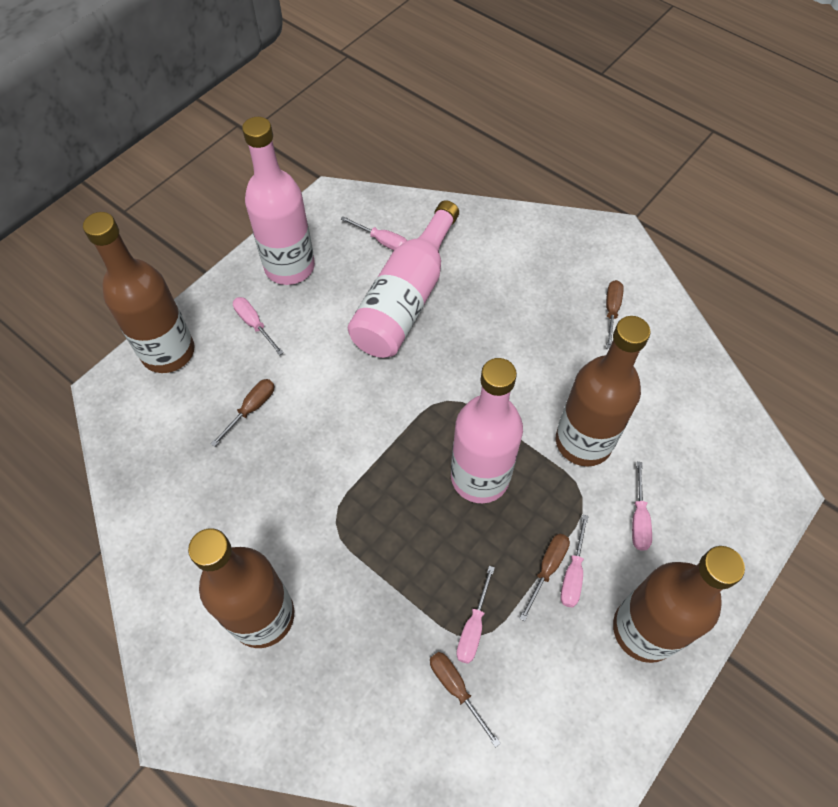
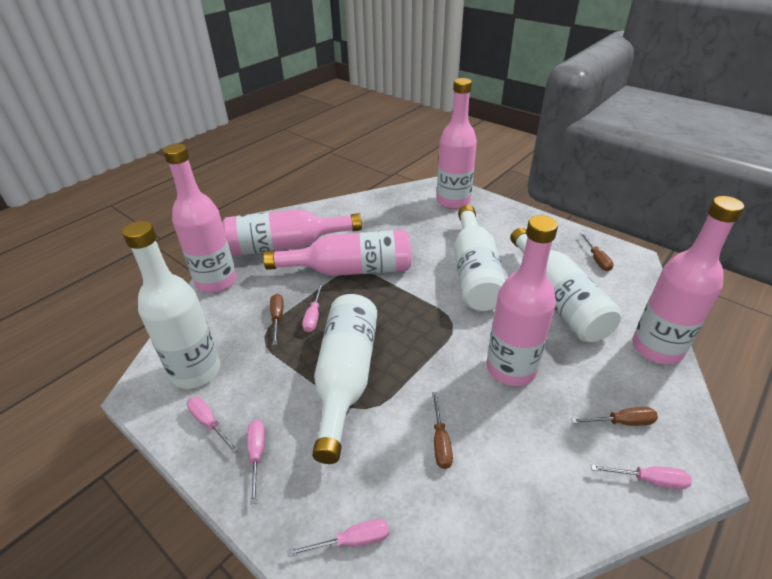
brown bottle: [83,212,195,373] [188,528,294,648] [556,316,650,466] [613,546,745,663] = 4 -> none = 0
pink bottle: [242,117,315,285] [347,200,459,358] [451,358,523,503] = 3 -> [163,144,237,293] [222,209,362,256] [263,230,411,276] [437,78,477,209] [486,215,558,386] [632,196,744,364] = 6
white bottle: none = 0 -> [122,221,221,389] [312,294,377,464] [454,205,506,311] [510,228,622,342] = 4

